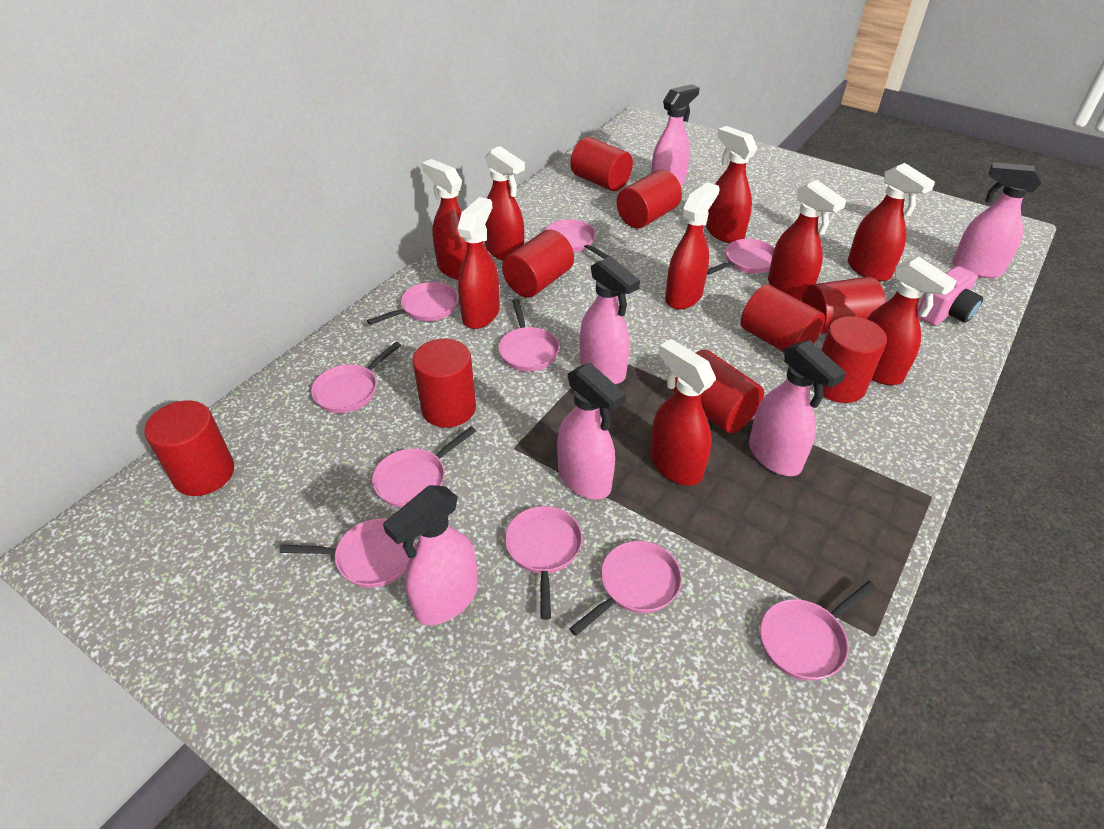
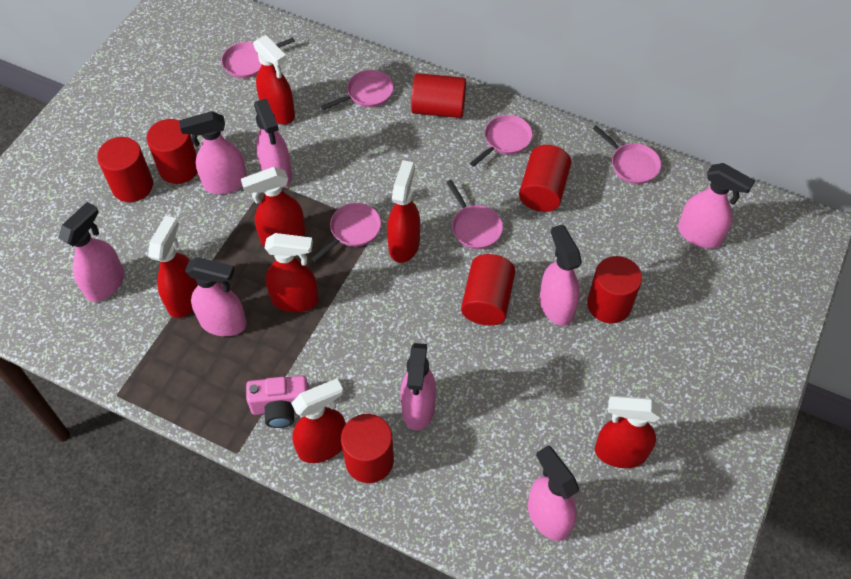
pink pan: [279,518,415,588] [311,342,401,413] [367,282,458,325] [372,427,476,508] [498,299,560,372] [505,506,583,620] [545,219,609,259] [569,541,682,636] [707,239,775,275] [760,581,877,681] = 10 -> [221,37,295,78] [311,203,381,262] [321,70,394,110] [446,180,503,249] [470,115,533,167] [593,126,661,184] = 6
pink spray bottle: [383,485,478,625] [557,363,626,500] [580,256,640,384] [651,84,699,186] [749,340,846,476] [952,162,1042,278] = 6 -> [58,202,124,302] [179,111,247,194] [185,257,247,336] [254,99,292,188] [400,343,436,431] [528,446,579,541] [540,224,582,326] [678,163,755,248] = 8
red cylinder: [144,401,234,496] [412,339,476,428] [502,230,574,297] [570,137,633,191] [617,169,682,228] [673,350,764,433] [741,285,825,352] [802,277,886,334] [813,316,887,403] = 9 -> [97,137,153,202] [147,119,198,184] [341,414,394,483] [411,73,466,118] [461,254,516,326] [519,145,571,212] [587,256,642,324] = 7
red spray bottle: [422,159,467,280] [457,197,500,329] [485,146,525,261] [650,339,716,485] [665,182,720,310] [706,126,757,243] [768,180,846,301] [848,163,935,281] [866,257,957,385] = 9 -> [148,215,198,318] [241,167,306,247] [253,35,295,124] [265,233,319,312] [291,378,346,463] [387,160,420,263] [595,396,661,468] = 7

